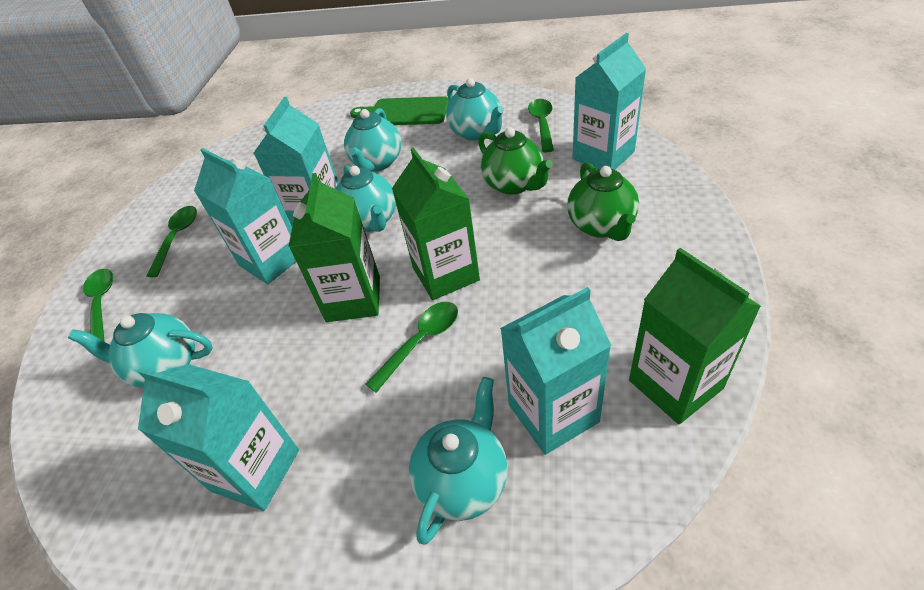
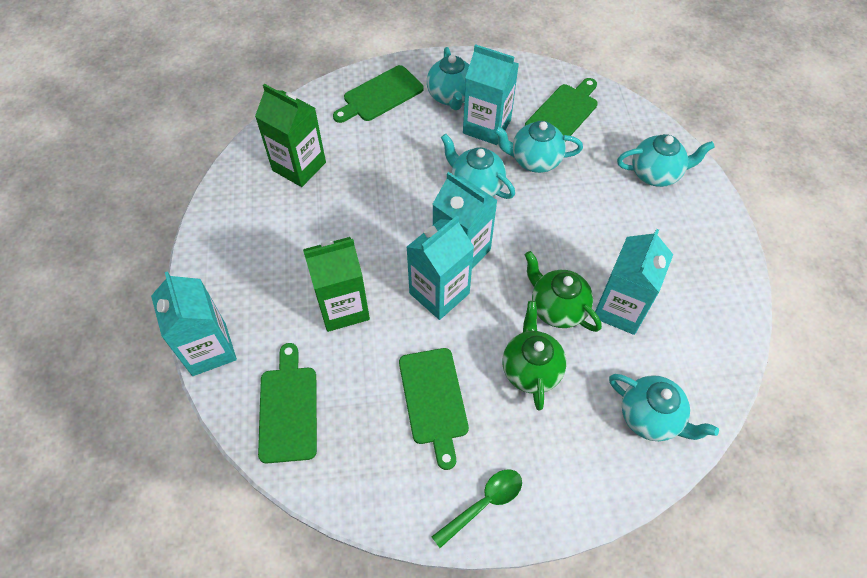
green carton: [289,173,380,322] [392,148,480,300] [629,248,761,424] = 3 -> [255,84,326,187] [303,237,370,332] = 2
green cutting board: [350,96,449,125] = 1 -> [258,343,317,463] [333,65,424,123] [399,348,469,470] [525,78,598,142] = 4
green spoon: [83,269,113,342] [146,206,197,277] [365,302,458,393] [528,99,554,153] = 4 -> [432,469,522,548] = 1

